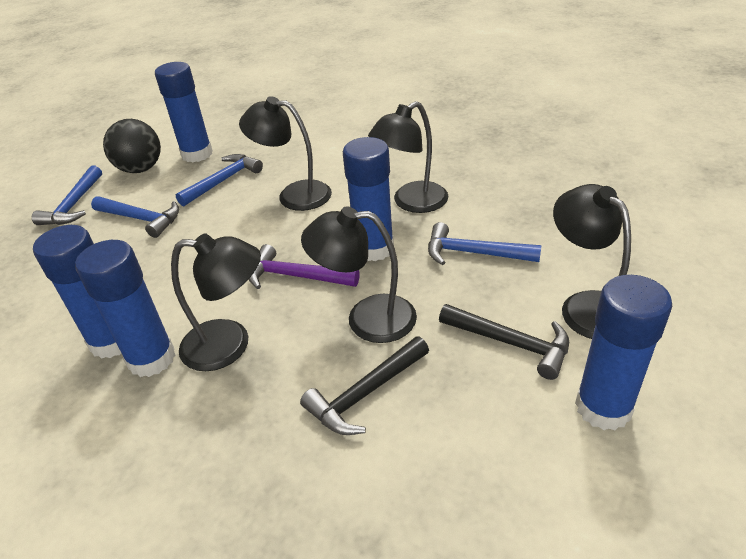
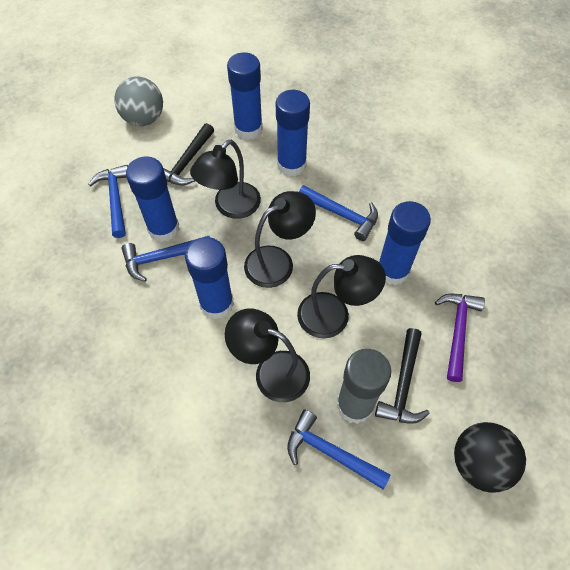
black lamp: [171,233,261,371] [239,96,332,211] [301,207,417,343] [368,101,449,213] [553,184,631,339] = 5 -> [190,140,261,219] [225,308,310,402] [244,191,316,288] [297,255,386,338] = 4
grey ball: none = 0 -> [114,76,163,126] = 1
grey glue stick: none = 0 -> [337,349,391,424] = 1

